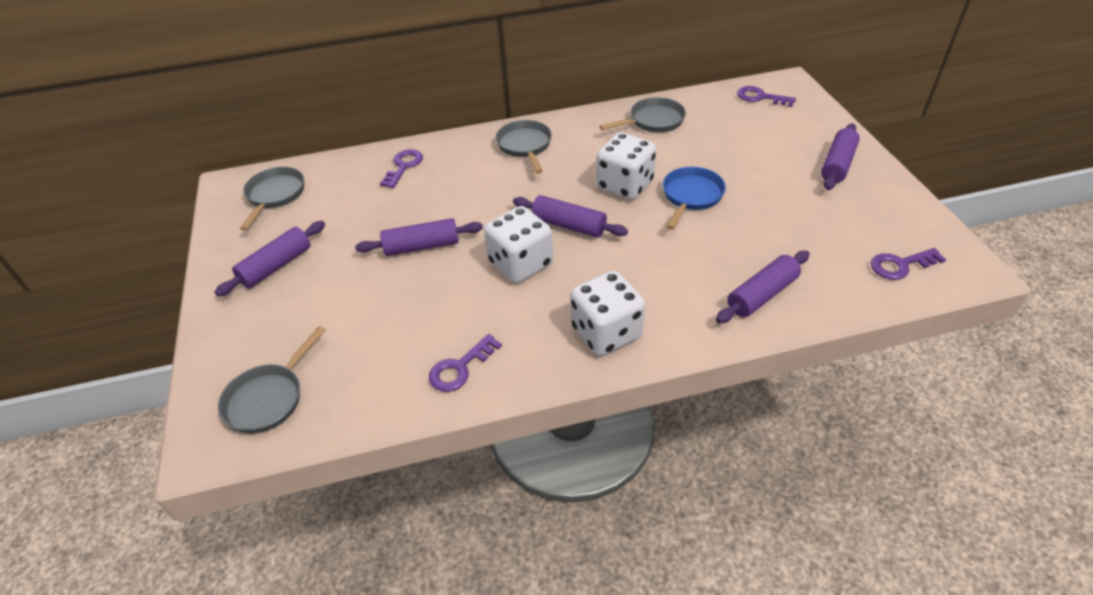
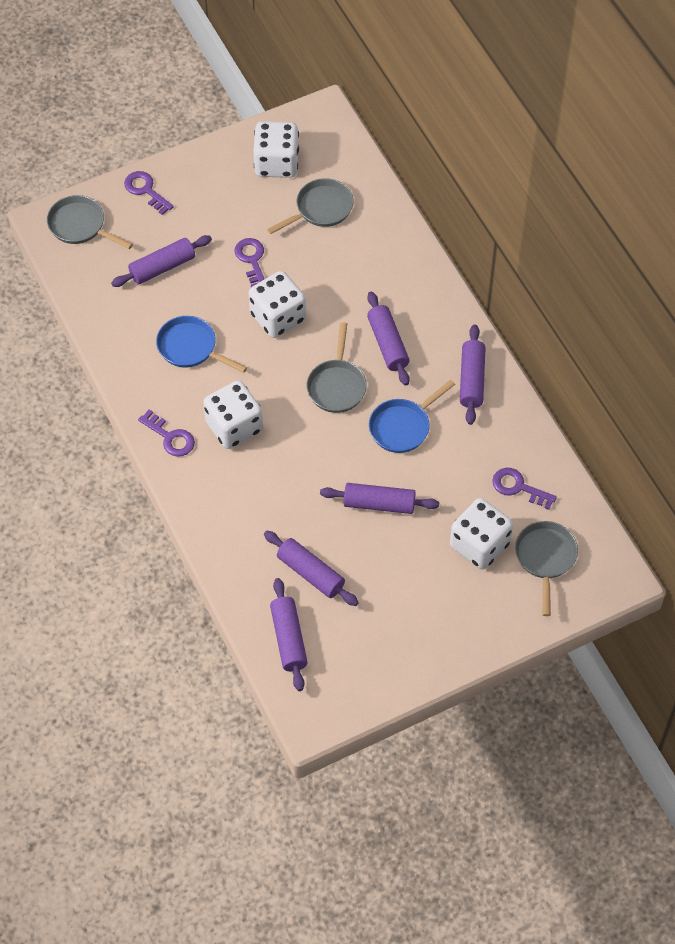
blue pan: [663,167,726,230] = 1 -> [156,316,247,373] [369,380,455,453] = 2
purple rolling pin: [214,221,325,296] [355,218,483,256] [513,195,628,237] [716,251,810,323] [821,123,860,190] = 5 -> [111,235,212,287] [264,531,359,606] [270,578,308,691] [320,483,440,514] [367,291,410,386] [460,324,485,425] = 6
white dice: [484,206,553,283] [570,271,645,356] [596,132,656,200] = 3 -> [203,381,263,449] [249,271,306,338] [253,121,299,178] [450,498,513,569] = 4

